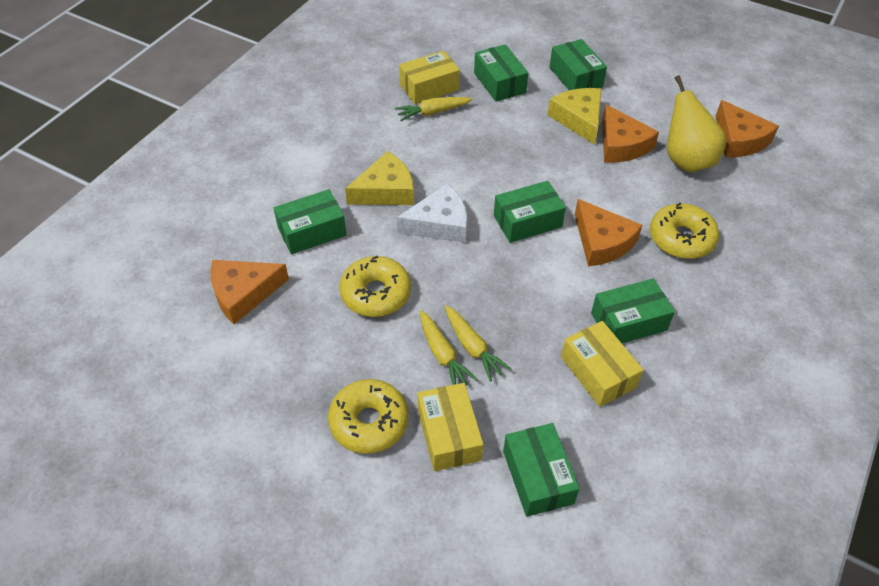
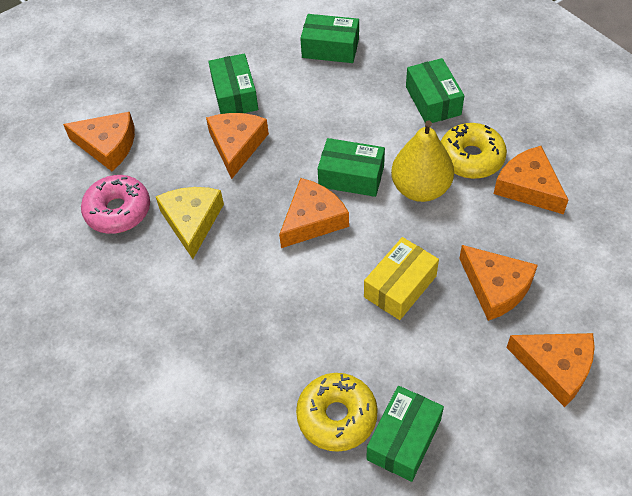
green box: [274,189,346,254] [474,44,528,102] [494,181,566,243] [503,423,580,517] [550,39,607,90] [591,278,675,343] = 6 -> [208,53,258,114] [300,14,359,63] [317,138,385,197] [366,386,444,482] [406,58,464,123] = 5
orange cheese: [210,260,289,324] [575,199,642,266] [602,105,659,163] [716,100,779,158] = 4 -> [63,112,135,171] [206,113,269,179] [279,178,349,248] [459,245,538,321] [494,146,568,214] [507,333,595,407] = 6
pink donut: none = 0 -> [81,175,150,234] = 1
white cheese: [397,183,467,243] = 1 -> none = 0
yellow box: [399,51,460,104] [417,383,483,471] [561,321,643,407] = 3 -> [364,237,439,320] = 1
yellow carrot: [395,97,473,121] [420,310,478,385] [445,305,511,382] = 3 -> none = 0
yellow cheese: [345,151,414,205] [547,88,601,145] = 2 -> [156,187,224,259] = 1
yellow donut: [328,379,409,454] [340,256,411,317] [650,203,719,259] = 3 -> [296,373,378,452] [441,123,507,179] = 2

